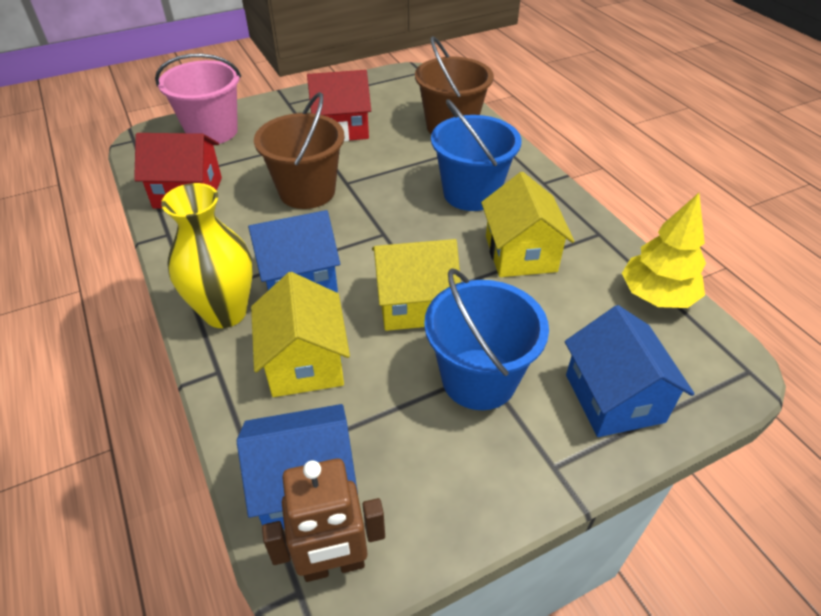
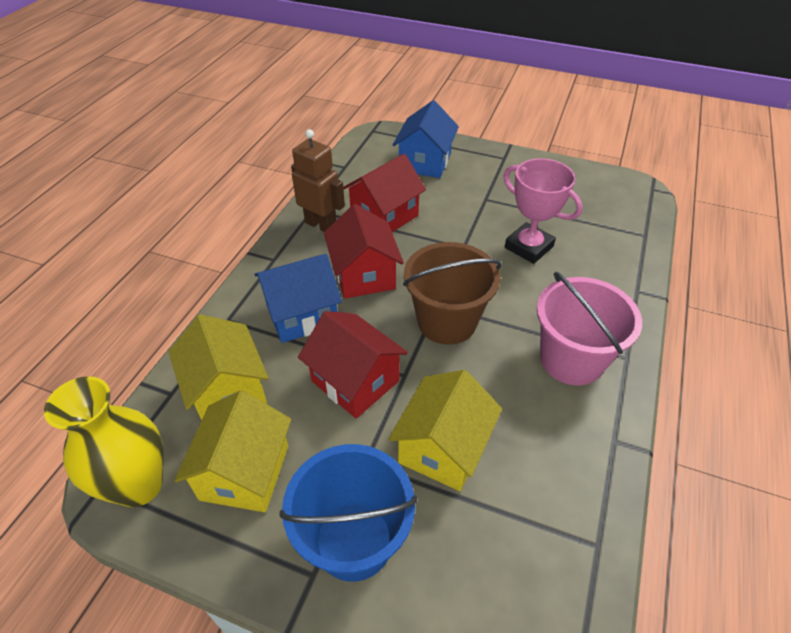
blue bucket: [424,268,549,410] [431,99,521,211] = 2 -> [280,444,417,582] = 1
blue house: [237,404,358,529] [248,210,340,292] [565,305,694,437] = 3 -> [254,254,342,343] [393,100,459,178] = 2
brown bucket: [254,92,345,209] [415,36,494,134] = 2 -> [403,242,502,345] = 1
pink trophy: none = 0 -> [504,158,583,264] = 1
red house: [134,133,222,209] [307,70,371,142] = 2 -> [298,311,408,419] [324,204,404,299] [343,154,426,232] = 3
yellow tree: [622,193,706,308] = 1 -> none = 0

